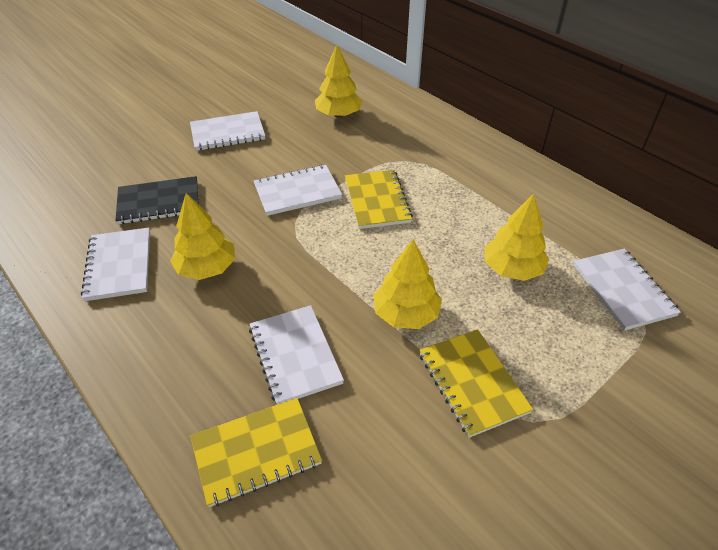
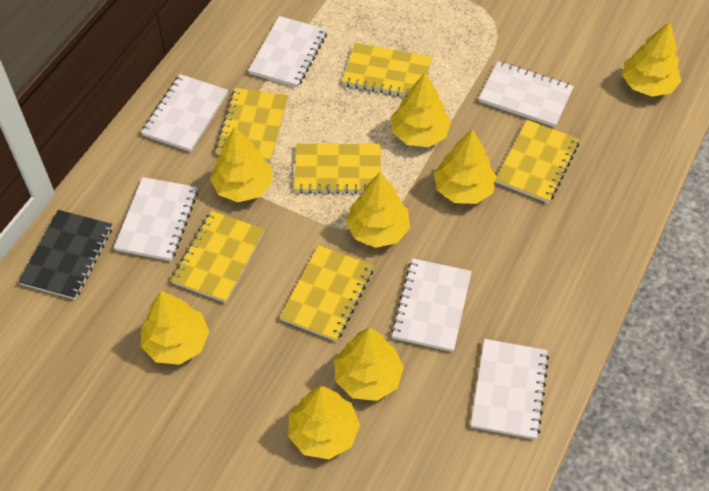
white notebook: [81,227,150,301] [190,111,265,151] [249,305,344,405] [254,165,342,216] [573,249,681,331] = 5 -> [114,177,198,261] [141,74,228,152] [248,16,327,88] [391,258,472,352] [471,339,549,440] [479,61,574,127] = 6
yellow notebook: [190,398,322,507] [345,170,413,229] [419,329,533,438] = 3 -> [171,211,265,303] [215,88,288,162] [280,245,374,342] [294,144,381,194] [342,43,432,97] [496,120,580,203] = 6
yellow tree: [170,193,236,280] [315,45,363,118] [373,240,442,329] [484,194,549,281] = 4 -> [141,291,209,365] [210,126,273,202] [288,386,360,459] [334,327,404,401] [346,172,410,248] [391,72,451,147] [434,129,496,204] [622,22,681,97] = 8

